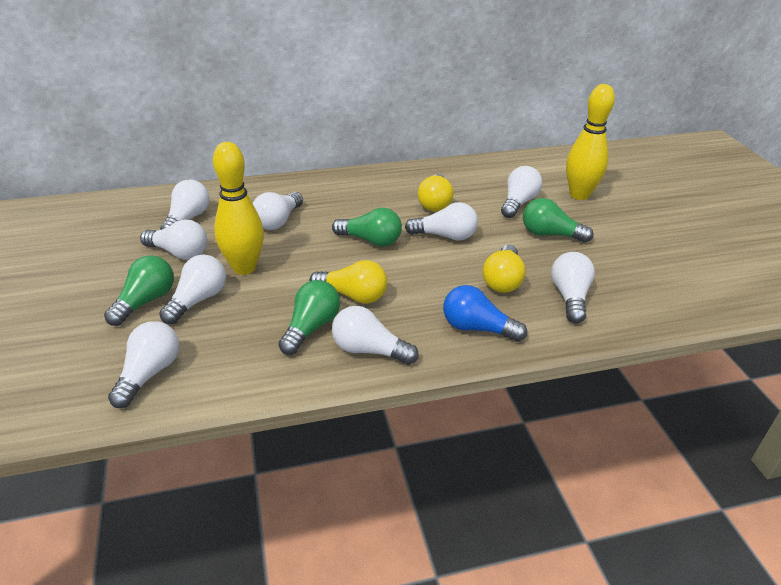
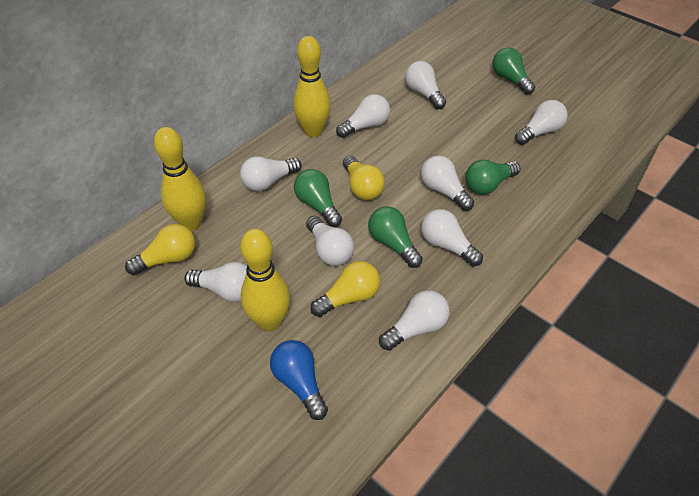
yellow bowling pin: [213,142,264,275] [566,84,615,200] = 2 -> [154,127,206,231] [240,229,290,332] [293,36,331,137] = 3

